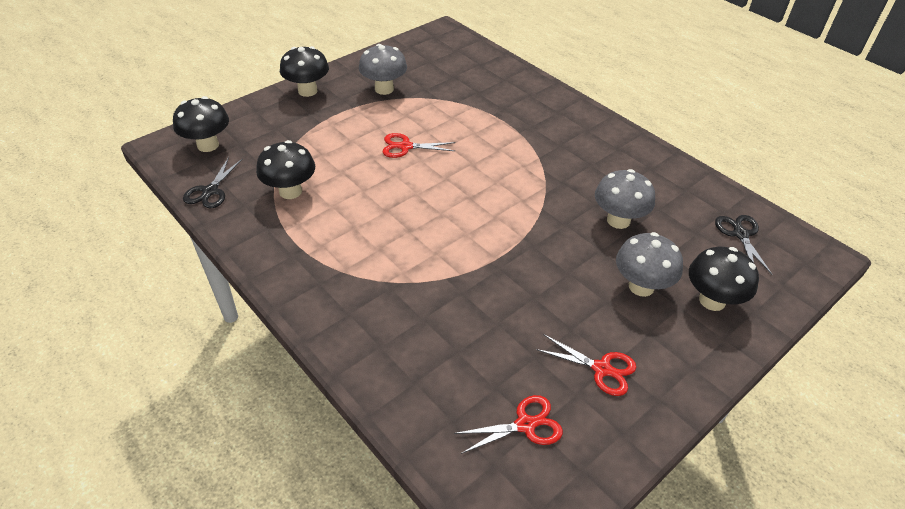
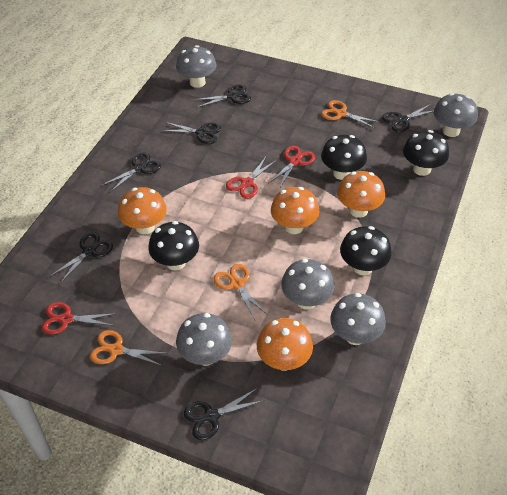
black scissors: [183,157,243,209] [715,215,773,275] = 2 -> [50,232,113,284] [102,152,161,192] [161,122,221,144] [184,388,265,440] [193,84,251,108] [382,104,434,132] = 6
grey mushroom: [359,44,407,95] [595,169,655,229] [616,232,683,297] = 3 -> [176,45,216,88] [176,313,232,366] [281,259,334,309] [330,293,386,345] [434,93,478,137] = 5
orange mushroom: none = 0 -> [118,187,167,234] [257,318,313,371] [271,187,319,234] [337,171,385,218] = 4
orange scissors: none = 0 -> [90,330,167,366] [214,264,268,320] [321,100,379,129] = 3

